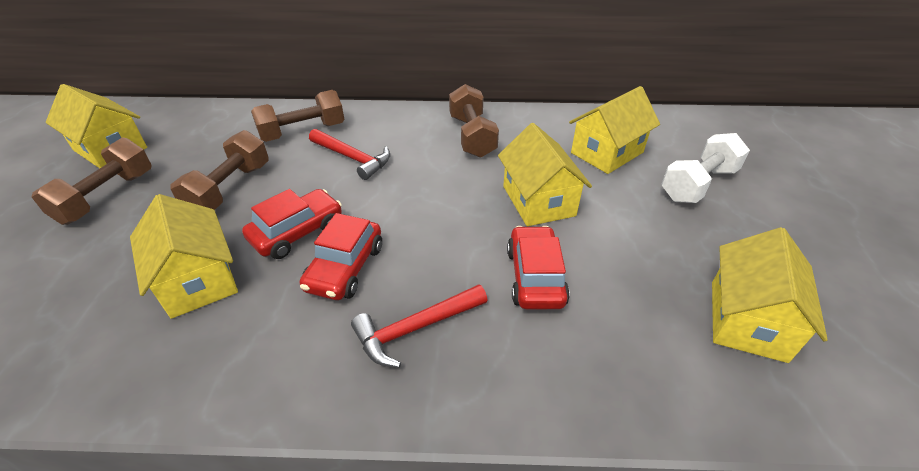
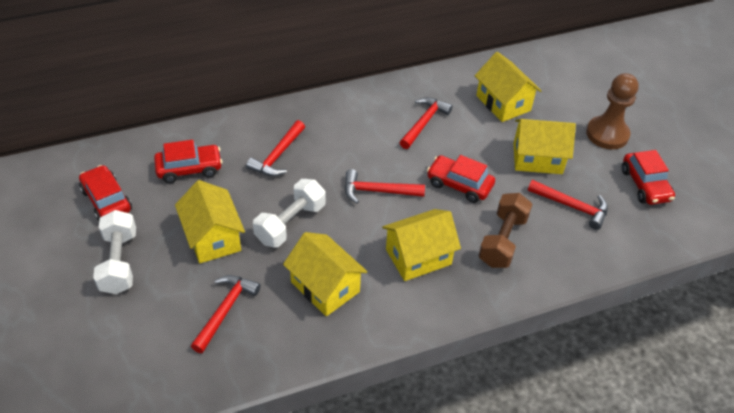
brown dumbbell: [32,137,152,225] [170,130,269,210] [251,90,345,142] [449,84,499,158] = 4 -> [479,193,532,268] = 1
brown pawn: none = 0 -> [586,73,639,149] = 1
red car: [242,189,342,259] [300,213,382,300] [507,226,570,309] = 3 -> [79,165,132,221] [154,140,222,183] [427,155,495,203] [622,150,675,205] = 4
red hammer: [309,129,390,180] [351,284,488,368] = 2 -> [191,275,261,353] [246,120,305,176] [345,169,425,204] [399,97,452,149] [528,180,608,230] = 5
white dumbbell: [662,133,750,203] = 1 -> [93,210,136,294] [253,179,326,248] = 2

